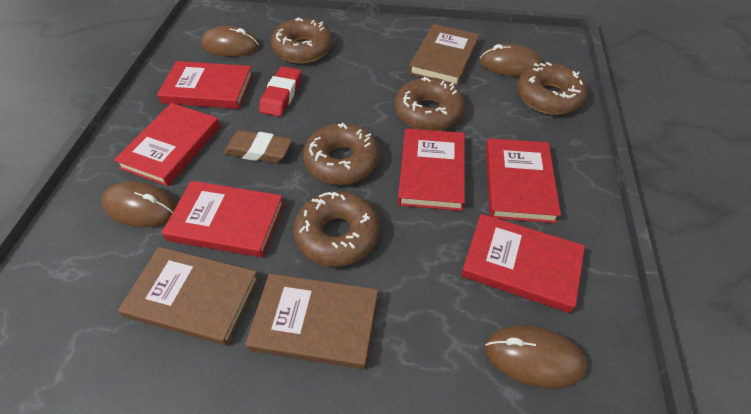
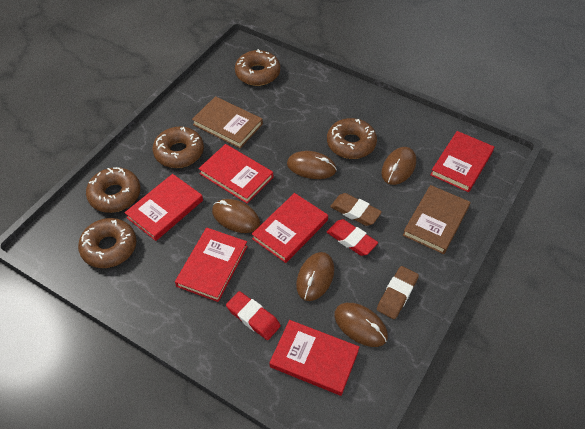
brown book: [118,247,259,346] [245,274,378,369] [409,24,479,86] = 3 -> [192,96,263,148] [403,185,470,254] = 2
brown eraser: [224,130,292,163] = 1 -> [330,193,382,226] [377,266,419,319] = 2
brown mouse: [102,182,177,228] [201,26,259,57] [480,44,542,77] [485,326,587,389] = 4 -> [212,199,260,233] [287,151,337,179] [296,252,334,301] [334,303,388,347] [382,147,416,185] = 5
red eraser: [259,66,301,116] = 1 -> [226,291,281,340] [327,219,378,256] = 2

